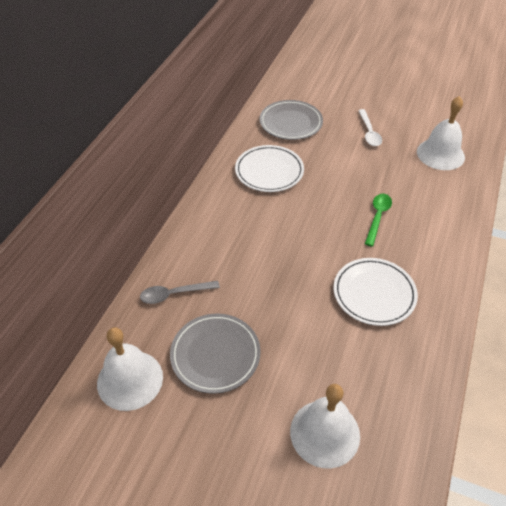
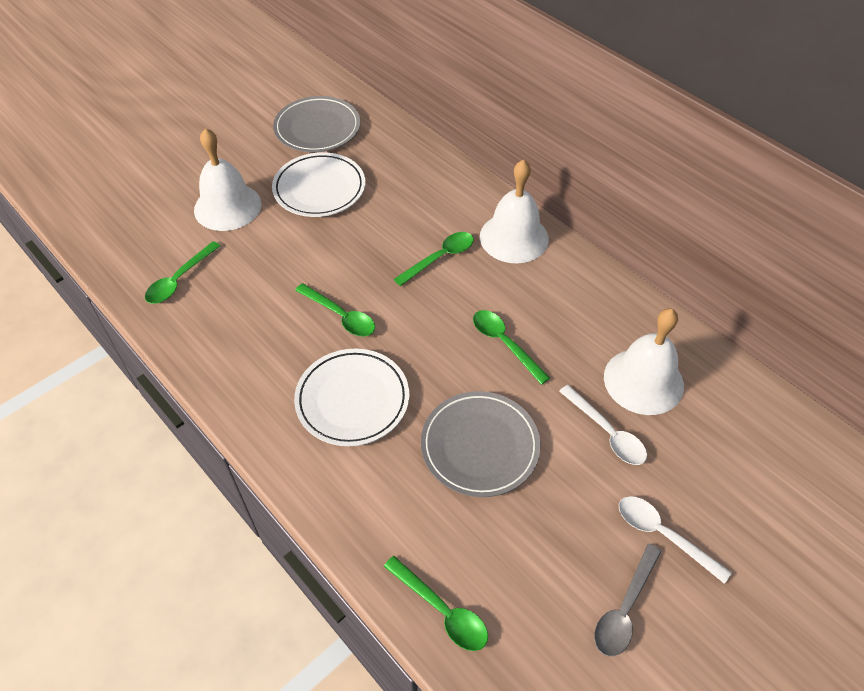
green spoon: [365,194,392,247] = 1 -> [145,241,220,304] [295,283,375,336] [384,556,488,651] [394,232,474,286] [473,310,550,385] = 5
white spoon: [358,109,382,146] = 1 -> [559,385,647,465] [619,496,732,584] = 2

